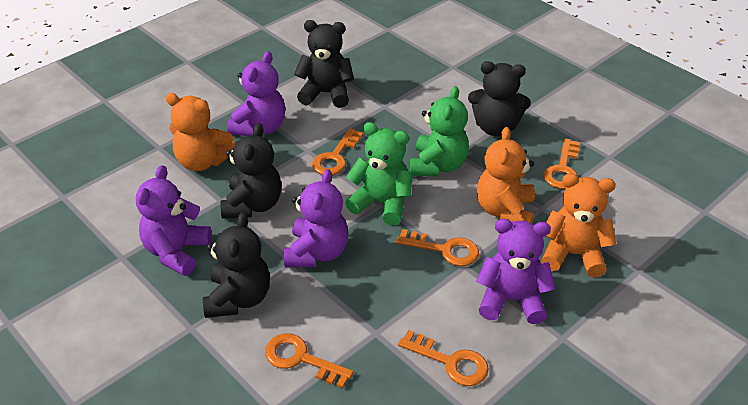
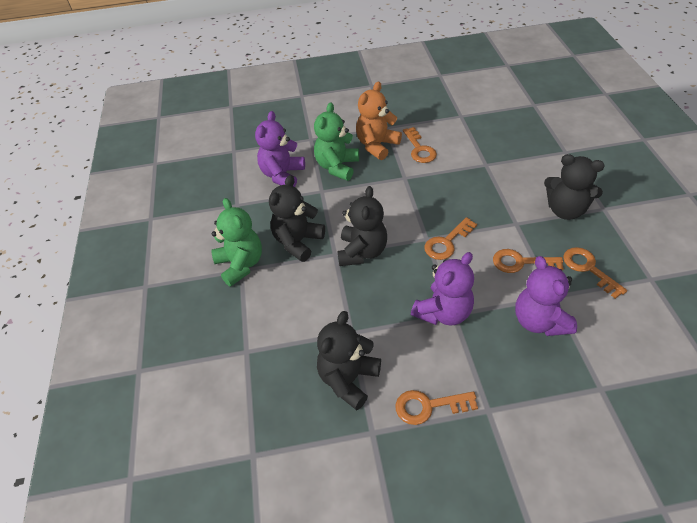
orange teddy bear: [165,93,235,171] [477,127,535,224] [541,173,616,277] = 3 -> [356,82,402,160] = 1
purple teddy bear: [136,165,212,276] [227,51,285,136] [284,169,349,267] [476,219,556,324] = 4 -> [255,111,305,187] [411,252,474,326] [515,256,577,336] = 3

